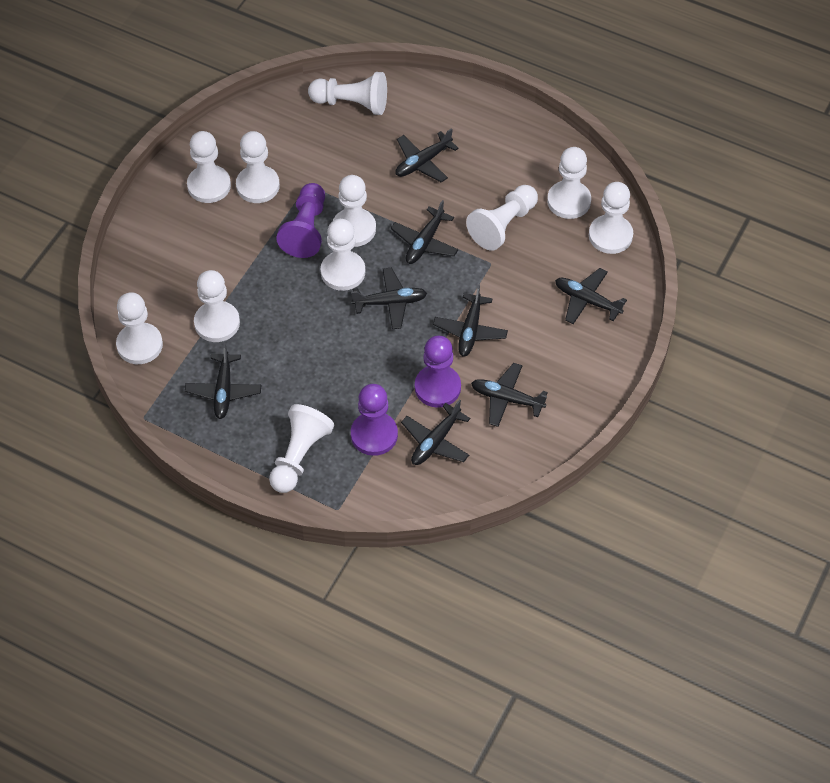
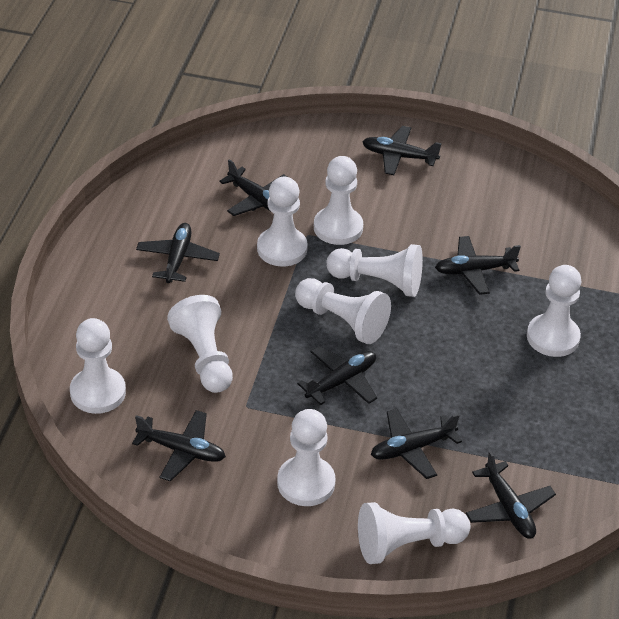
purple pawn: [276,183,325,258] [351,384,398,456] [415,336,461,408] = 3 -> none = 0
white pawn: [116,292,163,364] [187,131,231,203] [194,270,240,342] [236,131,280,203] [269,404,334,493] [308,72,387,115] [321,219,365,291] [333,175,376,247] [466,185,538,251] [547,147,591,219] [589,182,633,254] = 11 -> [70,318,126,414] [167,295,233,393] [257,177,308,266] [277,409,336,506] [295,278,391,344] [314,156,363,245] [326,244,423,297] [358,502,471,564] [527,265,581,357] = 9

